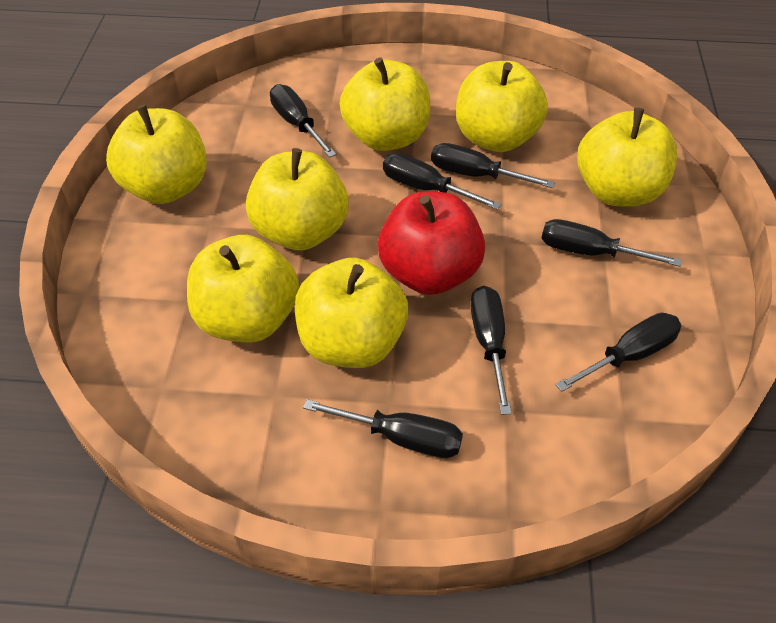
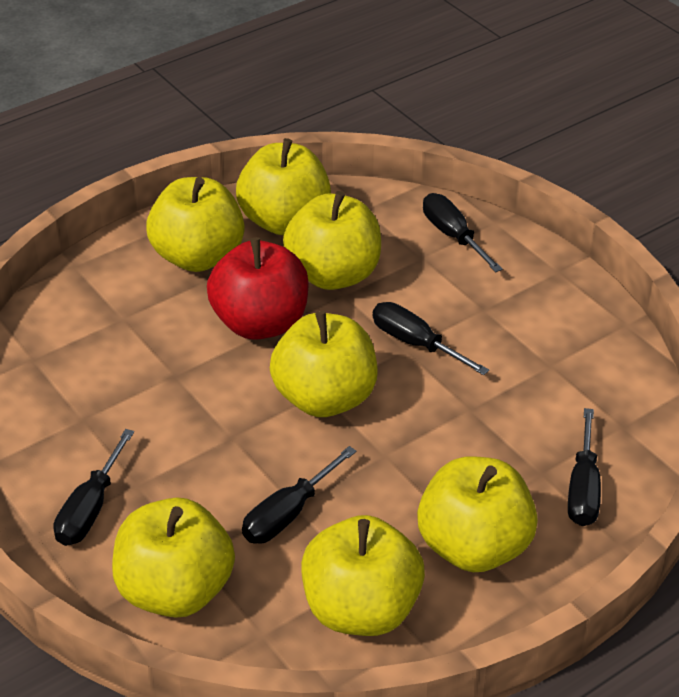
black screwdriver: [270,84,336,158] [303,399,463,458] [383,153,501,210] [431,143,555,188] [470,286,512,415] [541,219,682,267] [555,313,681,392] = 7 -> [54,429,134,546] [242,446,356,544] [373,302,489,375] [423,193,503,272] [568,408,601,526] = 5

